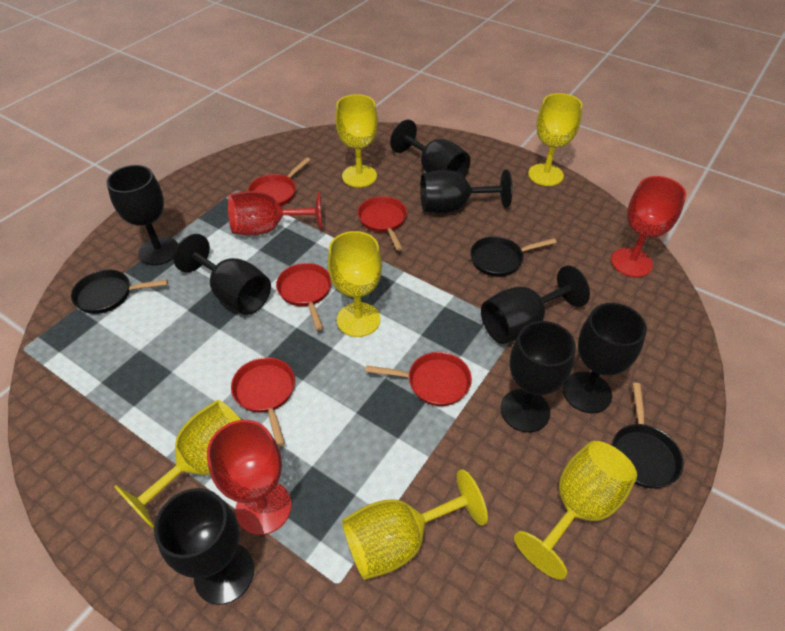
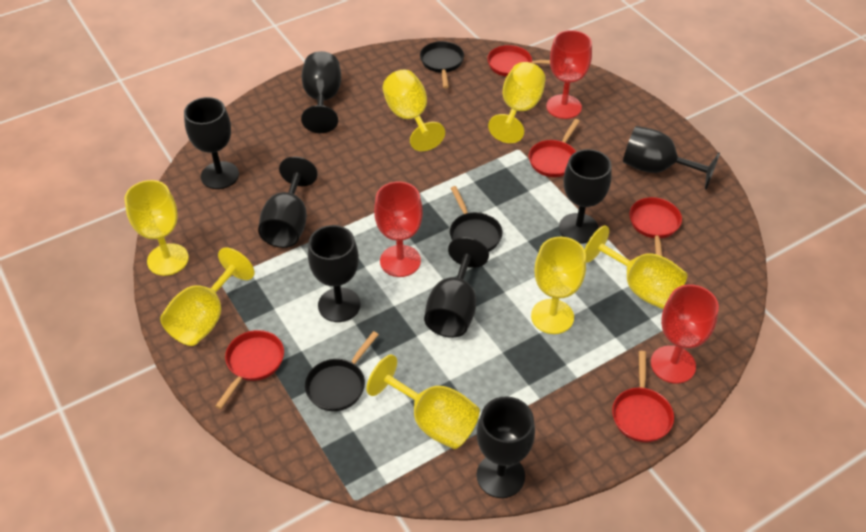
yellow goblet: [114,400,241,529] [328,231,382,337] [335,94,378,187] [342,469,488,580] [514,441,637,580] [528,93,582,186] = 6 -> [124,180,189,276] [160,247,255,346] [367,355,480,449] [383,70,445,151] [488,62,546,143] [531,237,586,334] [584,226,687,309] = 7

